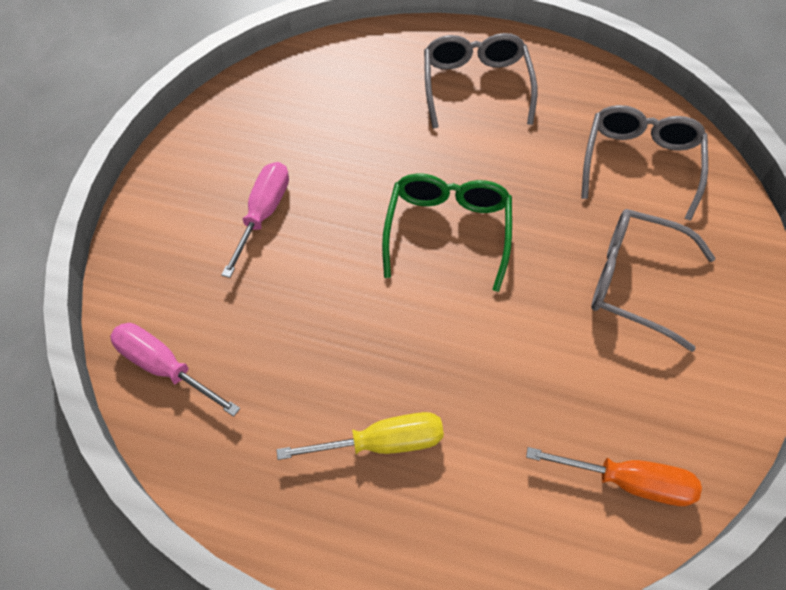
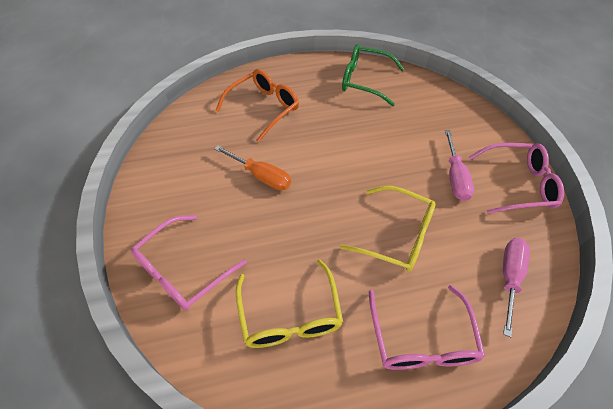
grey glasses: [424,33,537,129] [581,105,708,221] [591,209,715,352] = 3 -> none = 0
orange glasses: none = 0 -> [215,69,299,142] = 1
pink glasses: none = 0 -> [131,215,247,310] [369,285,485,370] [469,143,564,214] = 3
yellow glasses: none = 0 -> [236,260,343,348] [340,186,436,272] = 2
yellow screwdriver: [276,412,444,460] = 1 -> none = 0

